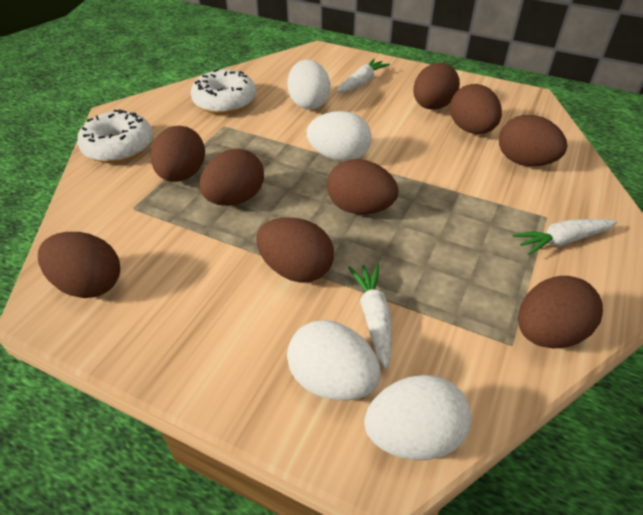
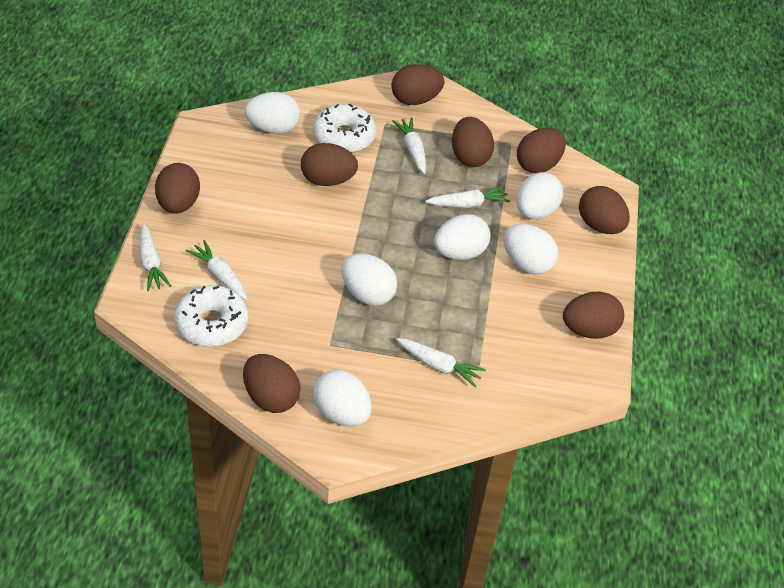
brown egg: [38,232,120,298] [151,126,205,182] [199,149,264,206] [256,217,334,283] [327,159,399,214] [413,63,460,110] [450,84,502,134] [499,115,568,166] [518,276,603,349] = 9 -> [155,163,200,214] [243,354,301,413] [301,143,358,186] [391,64,444,105] [452,117,494,167] [517,128,566,173] [563,292,624,339] [579,186,630,234] = 8
white carrot: [336,59,390,93] [348,264,392,369] [512,219,617,255] = 3 -> [139,224,171,291] [186,240,248,301] [392,117,426,174] [396,338,486,387] [425,186,510,208] = 5
white egg: [287,60,331,109] [287,320,381,401] [307,111,372,162] [364,375,471,460] = 4 -> [244,92,300,134] [313,370,372,427] [341,253,397,306] [434,214,491,260] [504,224,559,275] [517,172,563,219] = 6

